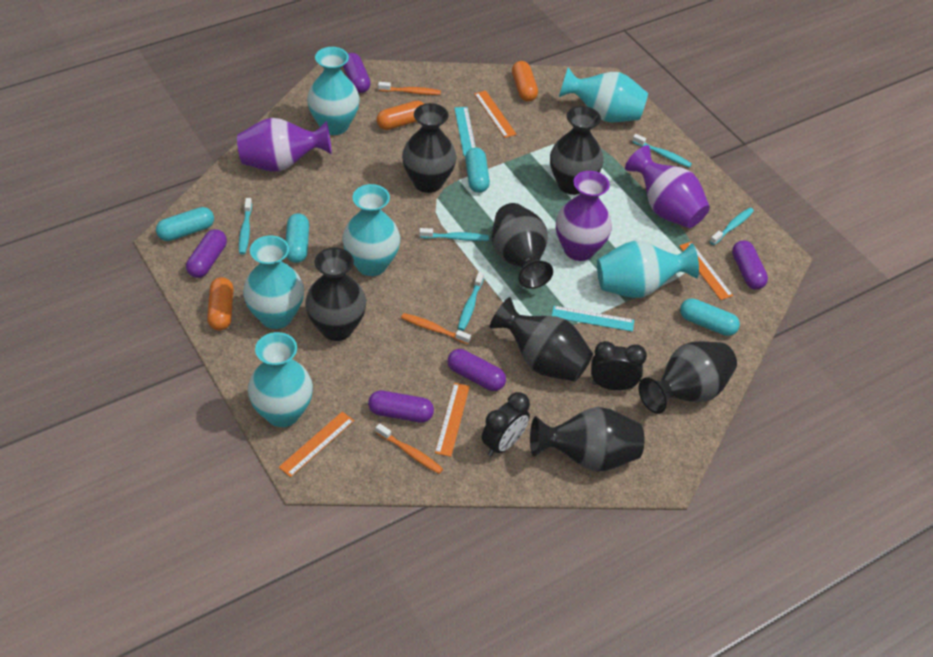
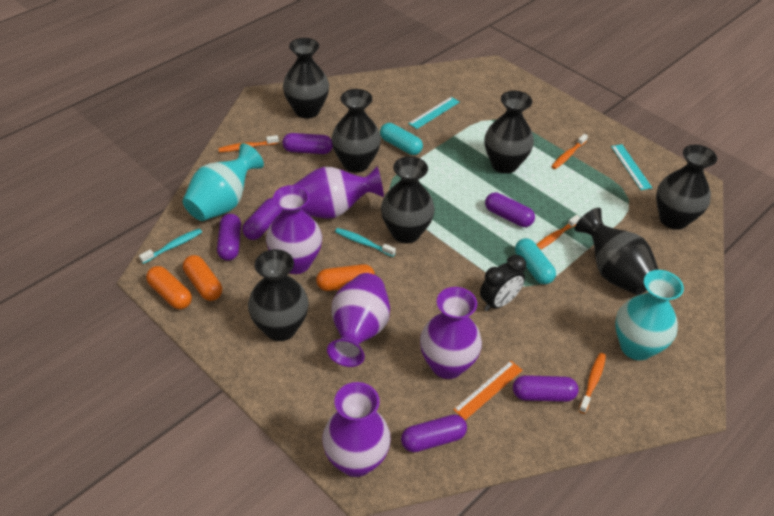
black clock: [482,392,530,456] [591,341,647,390] = 2 -> [480,255,526,311] = 1
orange ruler: [279,412,354,477] [435,383,470,457] [474,91,517,138] [679,242,733,300] = 4 -> [453,361,523,420] = 1
orange toothbrush: [375,423,443,474] [378,82,441,95] [401,313,471,344] = 3 -> [218,135,279,152] [536,215,581,250] [551,134,588,169] [579,353,606,414] = 4
purple capsule: [186,229,227,278] [343,53,371,93] [368,390,434,423] [447,349,506,391] [732,240,768,290] = 5 -> [217,214,241,261] [242,198,283,240] [282,133,333,154] [401,415,467,452] [485,192,535,227] [513,375,579,402] = 6
purple vase: [237,118,332,172] [556,171,612,261] [625,145,710,228] = 3 -> [266,185,322,274] [294,166,384,219] [322,382,391,477] [327,273,390,367] [420,287,482,379] = 5
turquoise capsule: [156,207,214,241] [286,213,309,263] [465,147,490,193] [680,298,740,336] = 4 -> [380,123,423,155] [515,238,556,284] = 2
turquoise toothbrush: [239,198,252,254] [419,228,489,241] [458,272,484,331] [632,134,692,168] [710,208,754,245] = 5 -> [139,229,202,264] [335,228,396,257] = 2
turquoise vase: [243,235,304,329] [248,332,313,427] [307,47,360,135] [342,184,400,276] [559,67,648,123] [597,241,699,298] = 6 -> [183,143,264,221] [615,270,684,360] = 2

